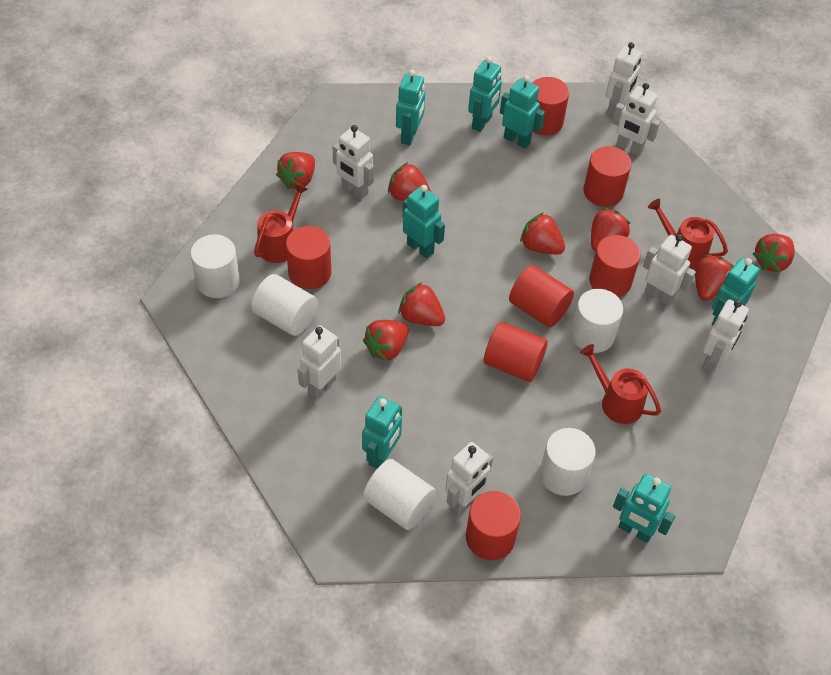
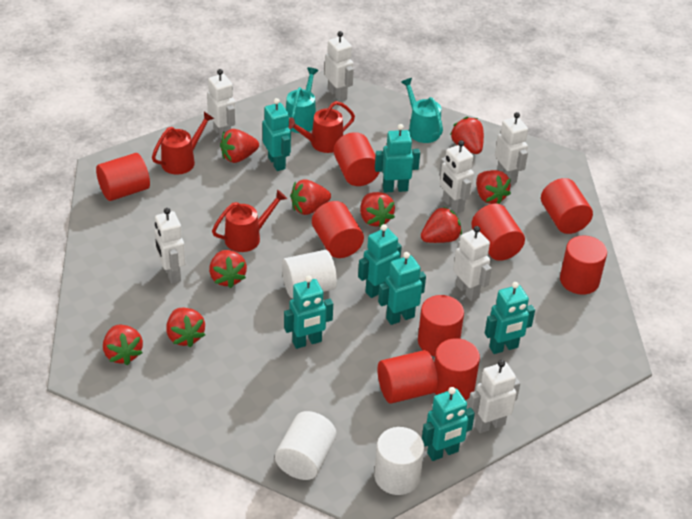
red cylinder: [286,226,331,289] [466,491,521,560] [484,322,548,382] [509,265,574,327] [532,77,569,135] [583,146,632,207] [589,235,641,297] = 7 -> [96,153,150,201] [312,201,364,258] [333,132,380,186] [377,350,438,404] [418,295,464,356] [434,338,480,400] [471,203,525,261] [541,178,593,234] [560,236,607,295] = 9
red strawberry: [276,152,315,189] [363,320,409,362] [388,162,431,201] [398,282,445,326] [520,212,565,255] [591,208,630,251] [695,255,734,301] [753,234,794,272] = 8 -> [103,325,143,365] [166,307,205,348] [209,250,247,288] [220,129,259,163] [290,179,331,215] [360,192,395,228] [421,206,462,243] [450,117,484,154] [476,170,511,204] = 9
turquoise watering can: none = 0 -> [286,67,319,133] [401,78,443,143] = 2
white cylinder: [190,234,240,298] [251,274,317,336] [363,459,436,530] [540,428,596,496] [571,289,623,353] = 5 -> [275,411,337,480] [282,250,337,298] [374,427,424,495] = 3

